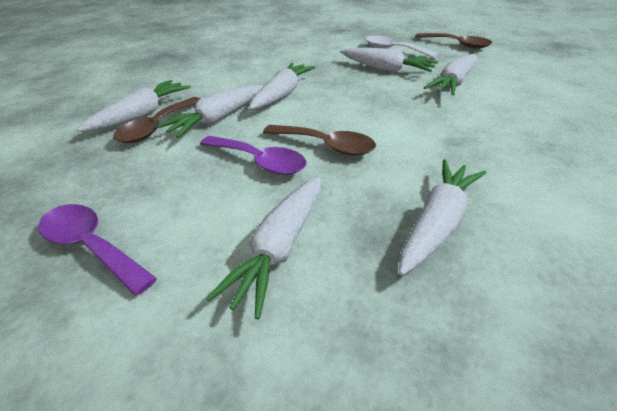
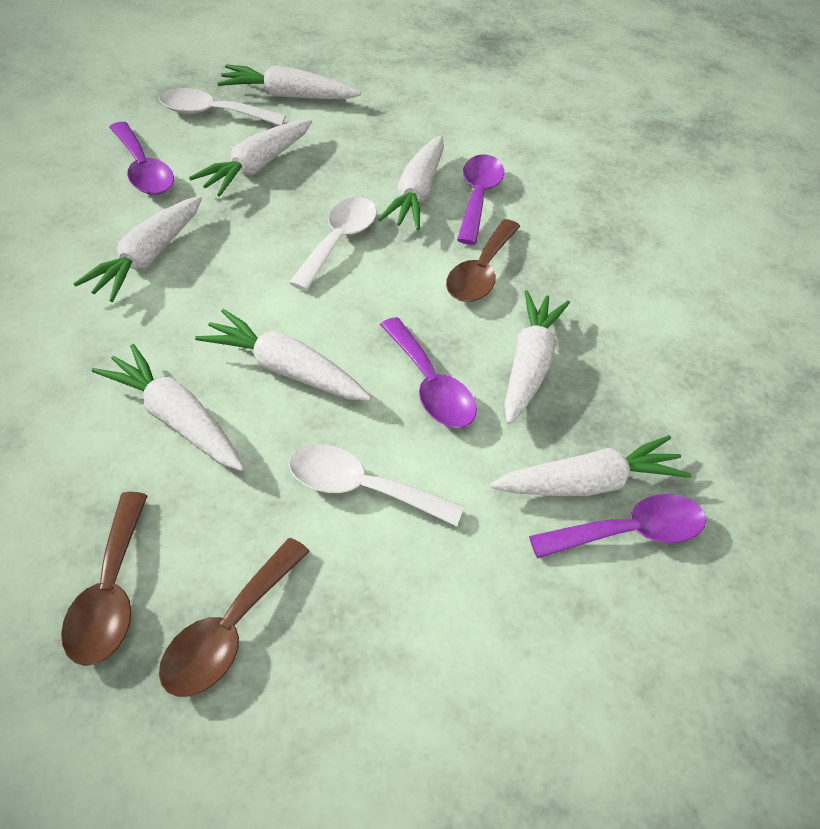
purple spoon: [38,204,157,296] [200,136,307,175] = 2 -> [109,122,174,195] [380,317,477,428] [457,154,504,245] [529,494,706,559] = 4
white carrot: [77,80,191,132] [157,85,263,138] [206,177,321,319] [249,63,316,110] [340,48,438,72] [399,159,486,276] [424,54,477,95] = 7 -> [74,196,202,302] [92,344,244,471] [189,119,312,197] [195,309,371,401] [217,64,361,99] [378,136,444,230] [490,435,691,496] [504,290,570,425] = 8
white spoon: [365,36,439,59] = 1 -> [159,88,286,126] [289,197,377,291] [289,444,464,526] = 3

